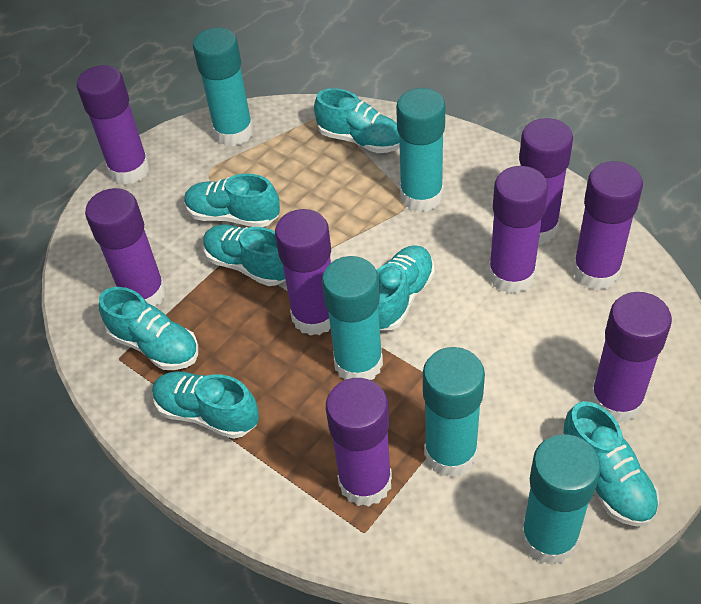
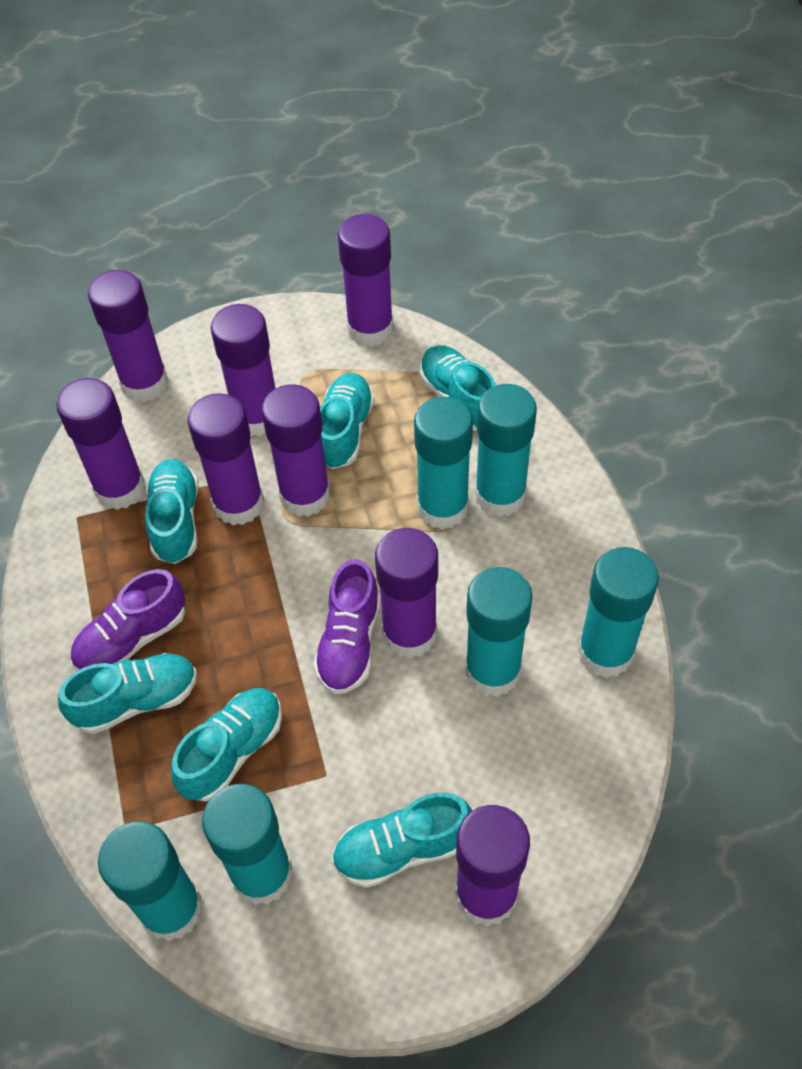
purple shoe: none = 0 -> [70,569,185,671] [313,559,380,695] = 2
turquoise glue stick: [193,28,254,146] [322,256,383,380] [396,88,445,212] [423,347,485,477] [521,434,601,565] = 5 -> [98,821,203,941] [202,784,292,905] [414,396,473,529] [465,567,533,697] [475,384,537,517] [577,547,659,678] = 6
turquoise shoe: [99,287,198,370] [152,371,259,439] [184,174,280,227] [203,224,286,286] [314,88,400,153] [376,245,435,330] [563,401,659,527] = 7 -> [58,653,197,734] [145,459,199,564] [171,688,282,802] [320,373,375,469] [332,793,472,888] [419,345,496,431] = 6

